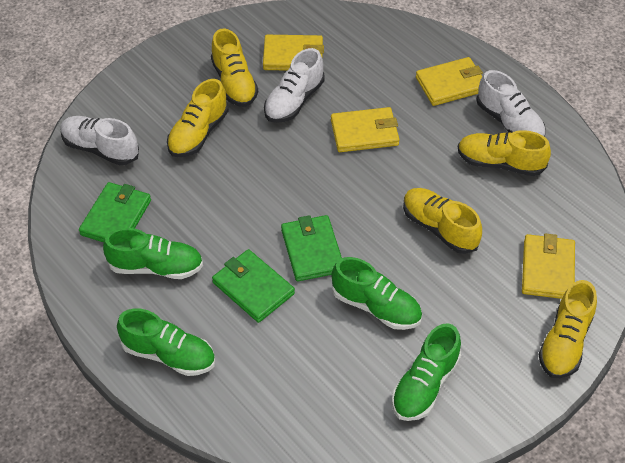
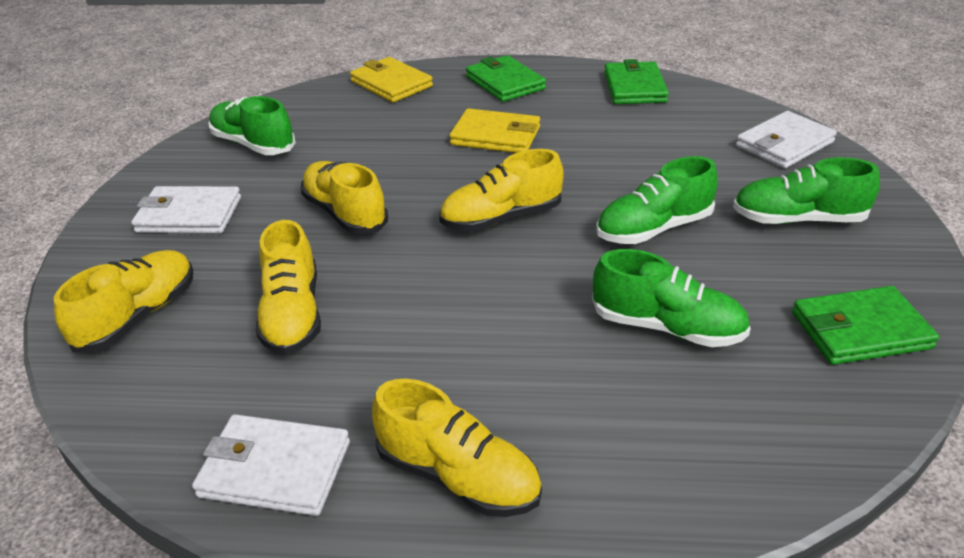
white shoe: [61,116,139,165] [264,48,325,123] [476,70,546,137] = 3 -> none = 0
white wallet: none = 0 -> [131,186,241,233] [192,414,350,516] [736,111,837,168] = 3
yellow wallet: [263,35,324,70] [331,107,400,152] [416,57,483,106] [522,233,575,299] = 4 -> [350,57,433,102] [450,108,540,153] = 2

